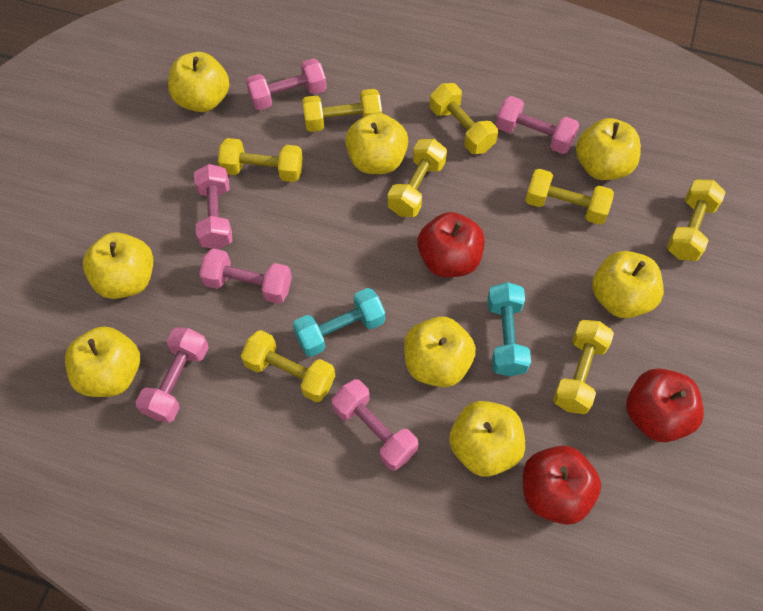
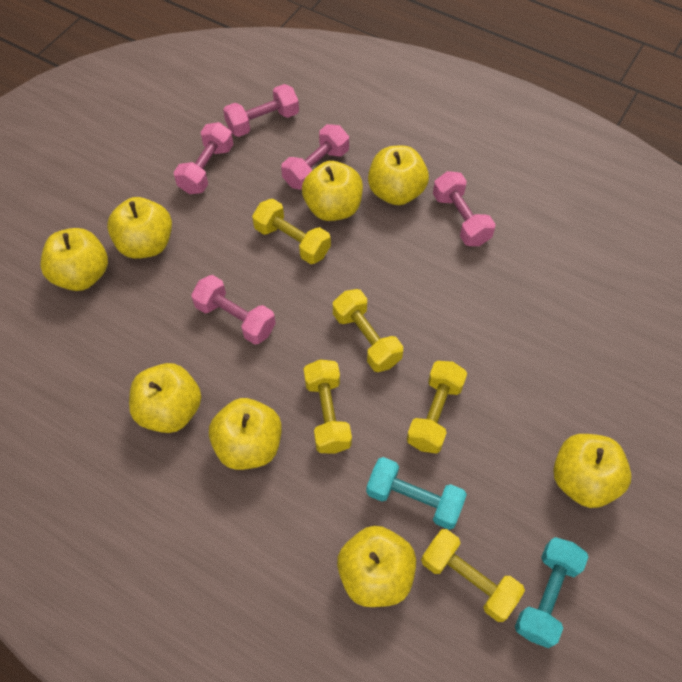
pink dumbbell: [136,327,209,423] [194,164,232,249] [199,248,292,304] [246,58,327,110] [332,379,419,471] [495,96,579,154] = 6 -> [174,122,234,194] [191,275,276,345] [223,84,299,137] [281,124,349,190] [433,171,495,246] = 5
red apple: [417,212,485,277] [523,445,601,525] [626,369,704,442] = 3 -> none = 0
yellow dumbbell: [218,138,303,182] [241,330,335,402] [302,89,382,132] [387,139,447,217] [430,83,498,154] [525,169,614,225] [553,320,614,414] [667,180,726,261] = 8 -> [252,199,331,264] [304,359,352,454] [333,289,403,372] [407,361,467,454] [421,529,525,622] = 5

